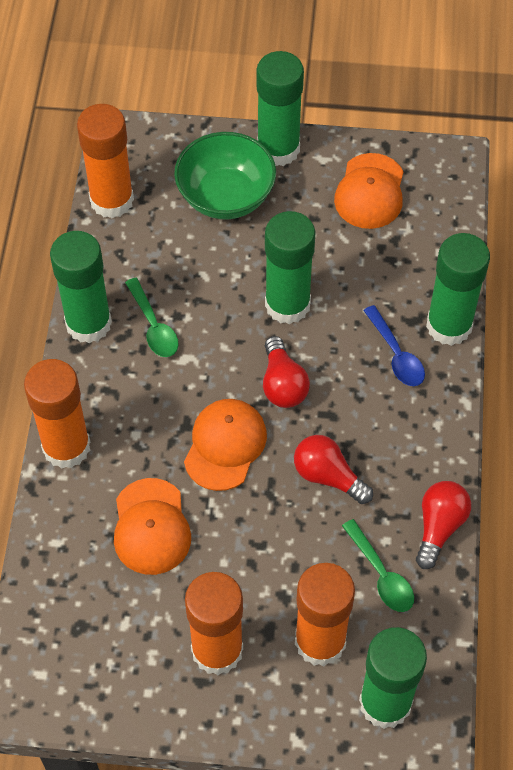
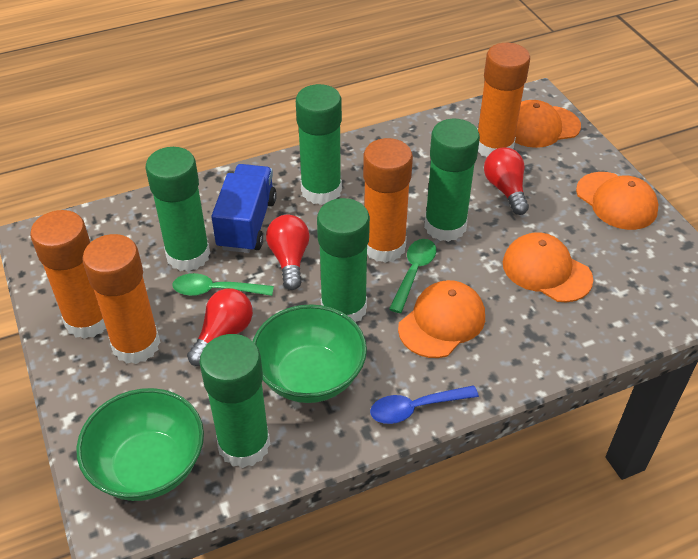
blue truck: none = 0 -> [211,164,277,253] = 1
green bowl: [174,132,276,219] = 1 -> [76,388,204,501] [253,304,367,403] = 2
orange cap: [114,478,191,575] [184,399,267,491] [334,153,404,229] = 3 -> [398,280,485,358] [503,232,593,302] [515,100,581,148] [576,172,659,230] = 4

